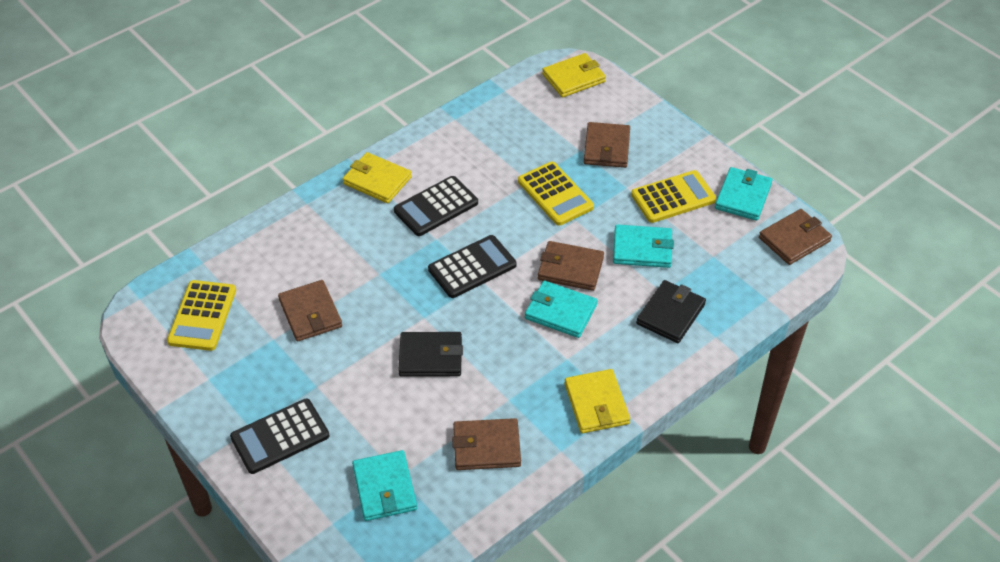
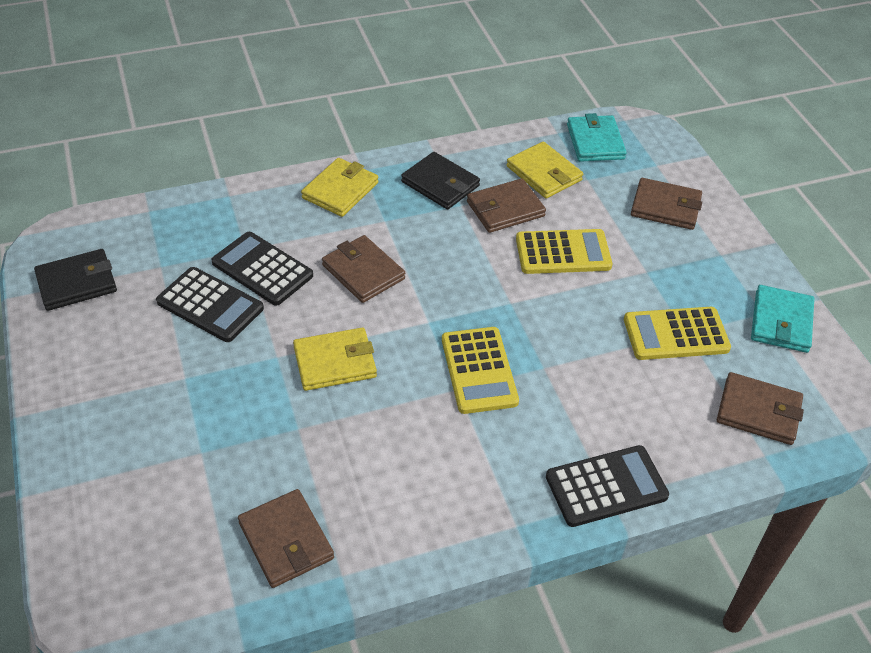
turquoise wallet: [352,450,417,521] [525,280,598,338] [613,224,674,268] [715,167,772,221] = 4 -> [567,113,627,162] [751,285,814,353] = 2

